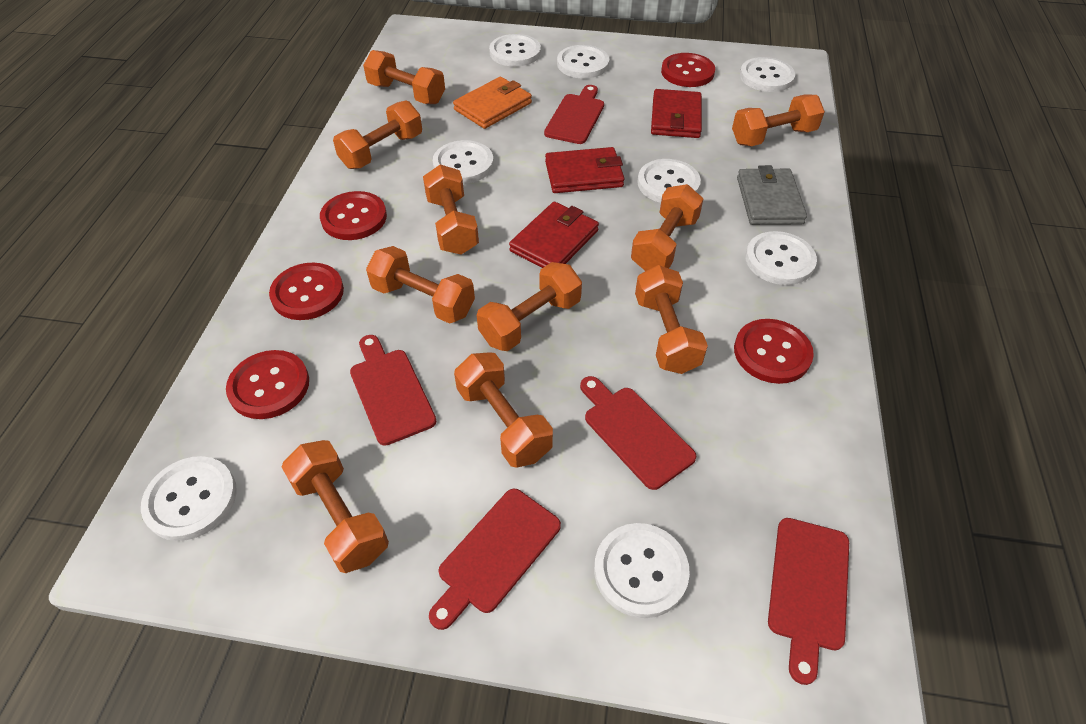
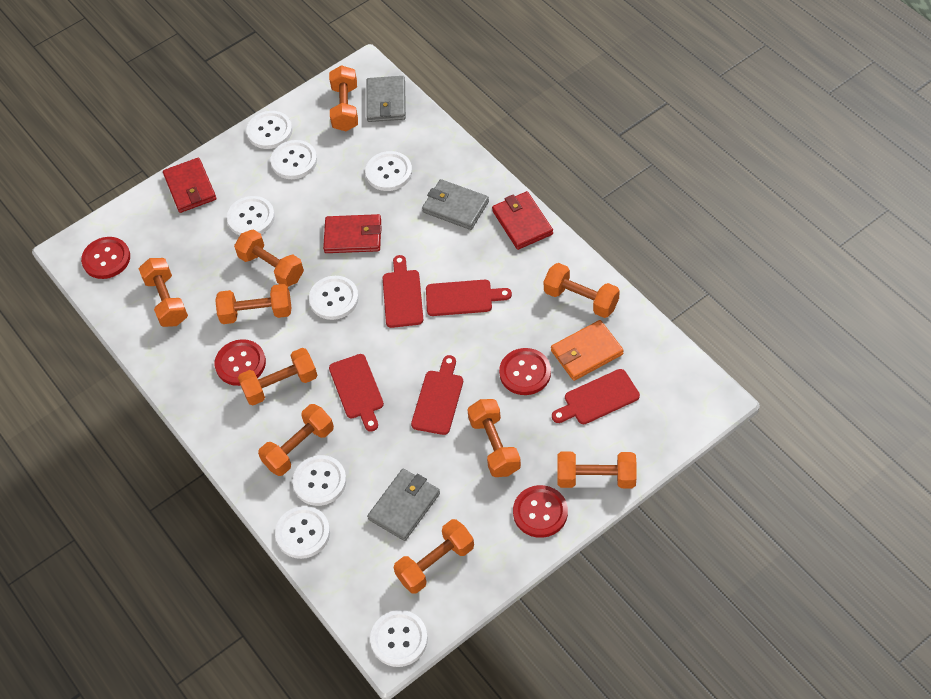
grey wallet: [737,165,807,225] = 1 -> [366,76,406,122] [367,469,440,541] [422,179,489,230] = 3
red button: [226,350,309,419] [269,262,344,320] [320,191,387,240] [661,53,715,87] [734,319,814,384] = 5 -> [81,237,130,279] [215,339,266,386] [499,348,551,395] [513,485,568,538] = 4

